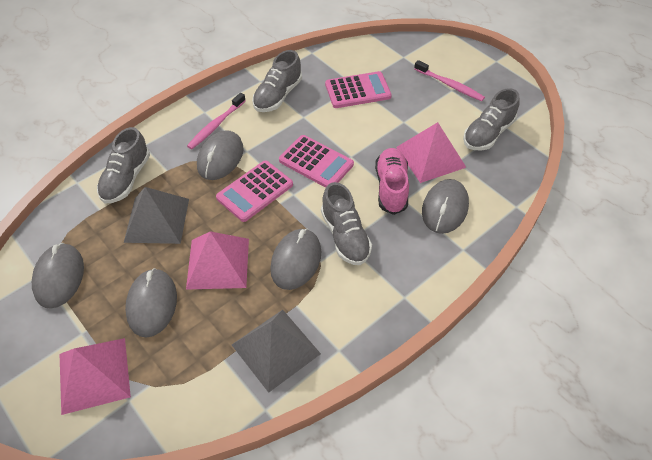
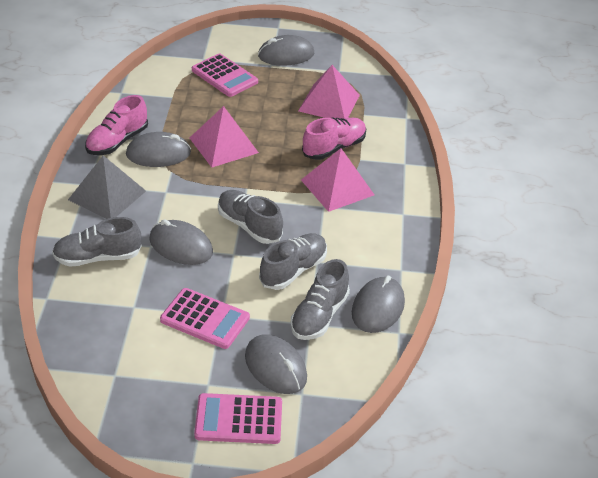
grey pyramid: [124,187,189,244] [232,310,321,393] = 2 -> [68,155,146,219] = 1
pink shoe: [375,148,409,215] = 1 -> [85,95,148,155] [302,117,366,160] = 2
pink toothbrush: [187,93,246,149] [414,60,485,101] = 2 -> none = 0

